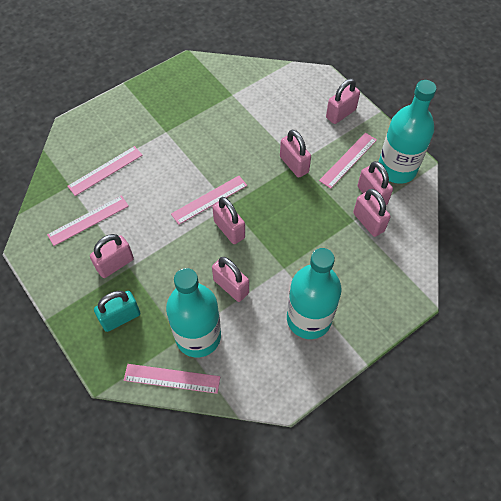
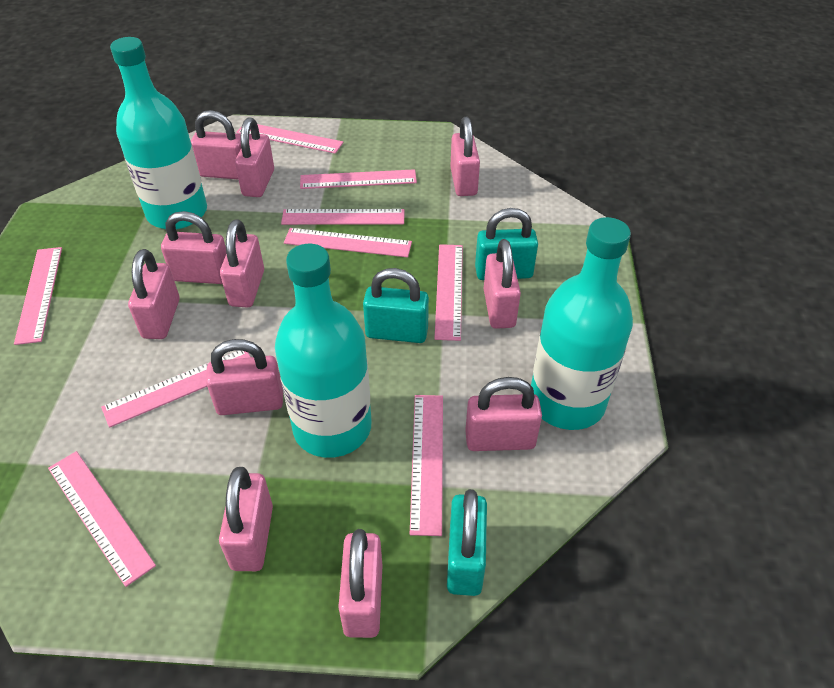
pink padlock: [90,234,134,278] [212,197,245,244] [212,257,249,302] [280,130,311,178] [326,79,360,124] [353,189,391,237] [357,161,393,205] = 7 -> [128,249,179,339] [161,211,226,284] [191,110,241,179] [206,339,283,415] [219,467,273,571] [220,219,264,308] [235,117,274,197] [338,529,382,638] [450,117,480,196] [465,377,542,451] [484,239,521,329] = 11
pink ruler: [47,195,129,246] [67,146,142,196] [124,364,220,394] [171,176,247,225] [319,133,377,189] = 5 -> [14,247,62,345] [48,451,156,587] [101,351,251,428] [236,124,343,154] [281,209,404,225] [284,228,412,257] [300,169,417,189] [410,395,443,536] [434,244,463,341] = 9
turquoise padlock: [94,291,140,332] = 1 -> [363,268,429,343] [447,489,487,596] [475,208,538,280] = 3

